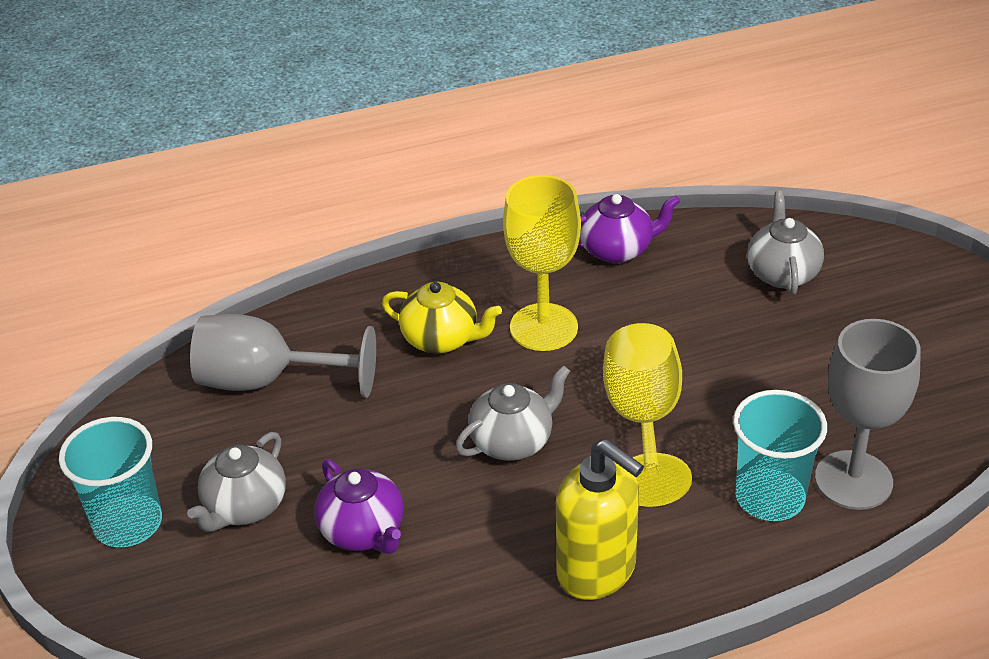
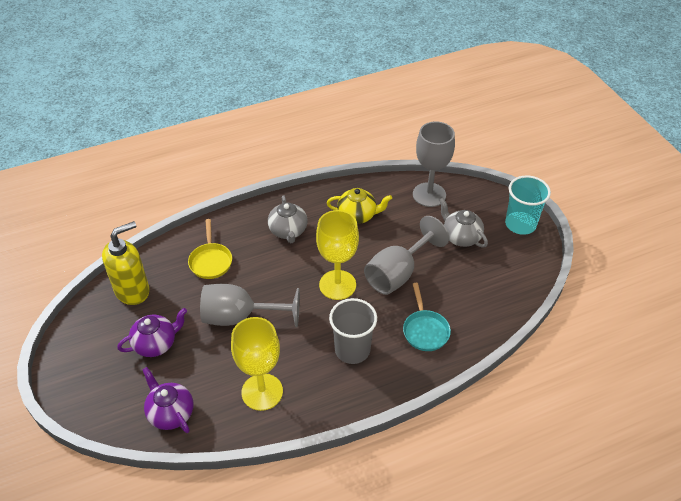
grey cup: none = 0 -> [329,298,377,364] = 1
grey goblet: [190,314,376,398] [815,319,921,510] = 2 -> [200,284,300,327] [364,216,449,295] [413,121,455,207] = 3
grey teapot: [187,432,286,532] [455,365,570,461] [747,191,824,295] = 3 -> [268,195,308,243] [439,198,488,248] = 2
turquoise cup: [59,417,162,547] [733,390,827,521] = 2 -> [505,176,551,235] = 1
turquoise pan: none = 0 -> [403,283,451,351] = 1
yellow pan: none = 0 -> [188,219,232,279] = 1

